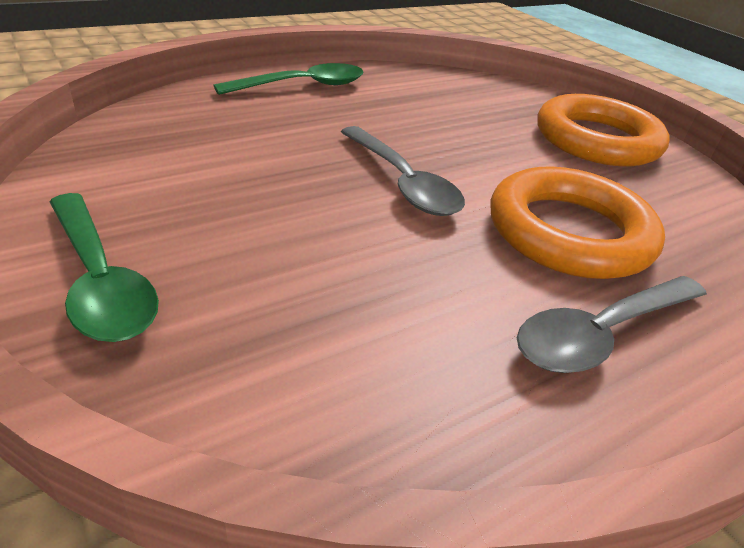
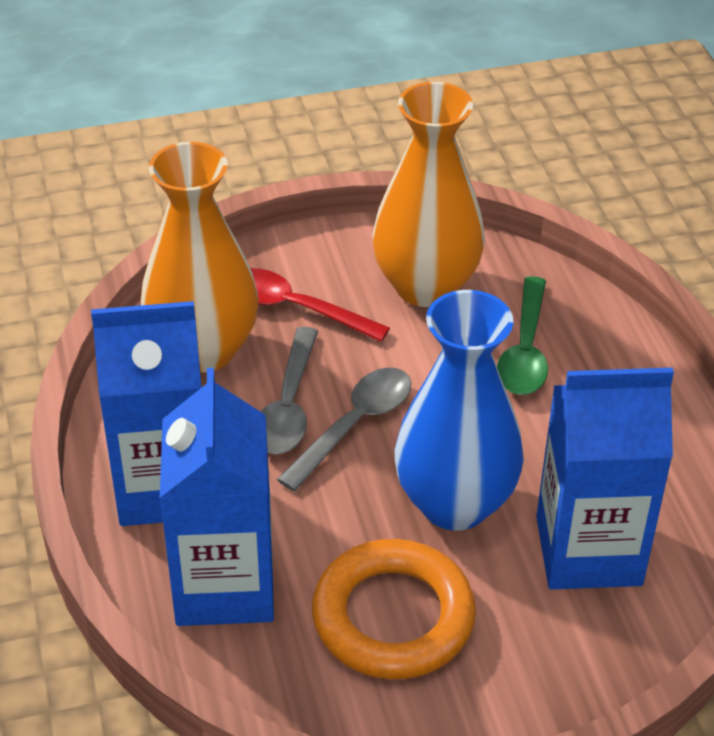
blue carton: none = 0 -> [91,301,202,526] [160,368,274,626] [536,368,674,590] = 3
blue vase: none = 0 -> [394,290,524,530] = 1
green spoon: [50,193,159,342] [214,63,363,95] = 2 -> [497,276,548,395] = 1
orange ring: [490,166,665,279] [537,94,670,166] = 2 -> [312,539,476,679] = 1
orange vase: none = 0 -> [141,142,259,373] [372,82,485,307] = 2
red spoon: none = 0 -> [250,268,390,342] = 1

